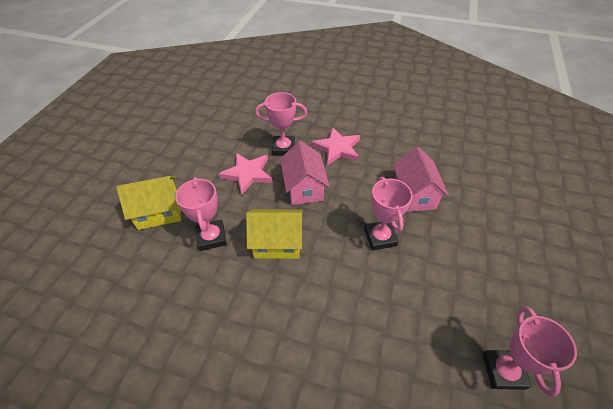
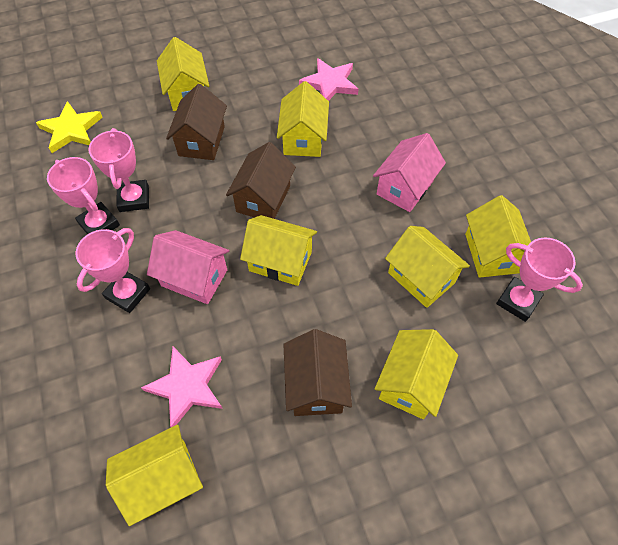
brown house: none = 0 -> [166,84,227,160] [226,142,296,219] [283,329,352,416] = 3
yellow house: [116,176,181,230] [246,209,303,259] = 2 -> [106,425,203,526] [157,37,209,111] [240,215,317,286] [277,81,329,157] [375,329,458,419] [385,226,470,308] [465,195,531,278] = 7
yellow star: none = 0 -> [36,101,103,153] = 1

